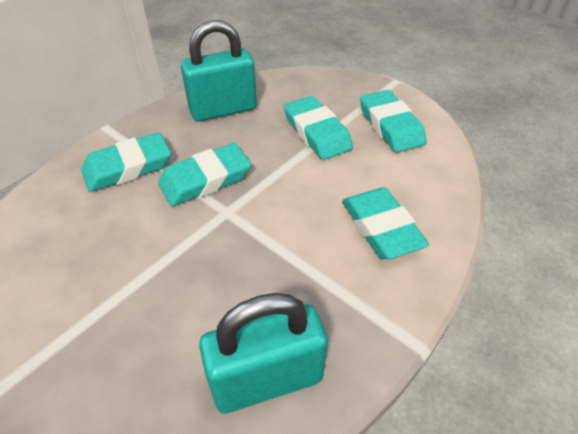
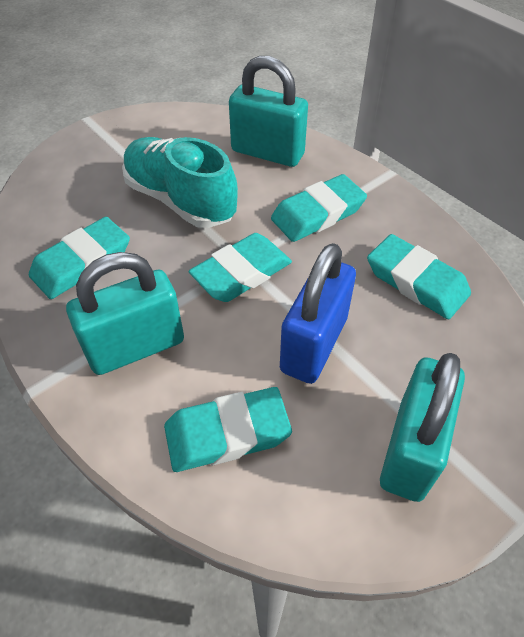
blue padlock: none = 0 -> [280,243,356,384] = 1
turquoise padlock: [181,20,257,122] [199,293,328,414] = 2 -> [66,252,184,375] [229,56,308,167] [380,353,465,502] = 3
turquoise shoe: none = 0 -> [122,137,238,228] = 1

